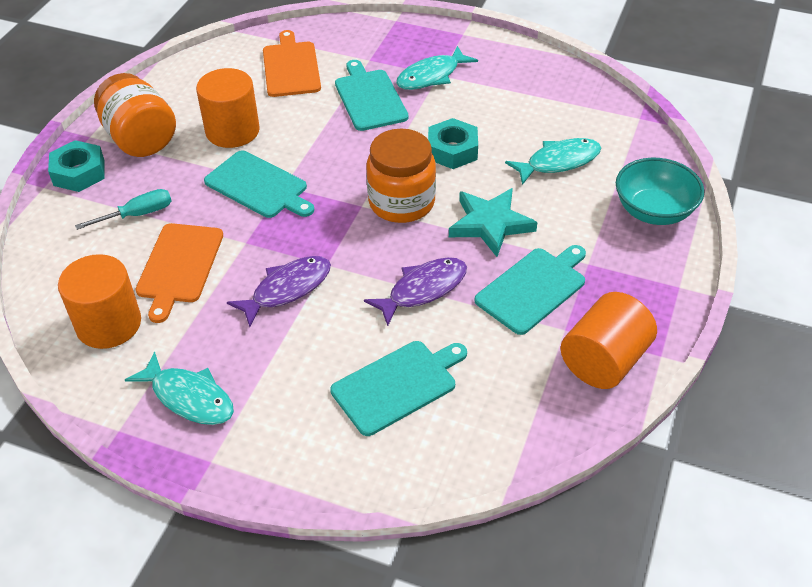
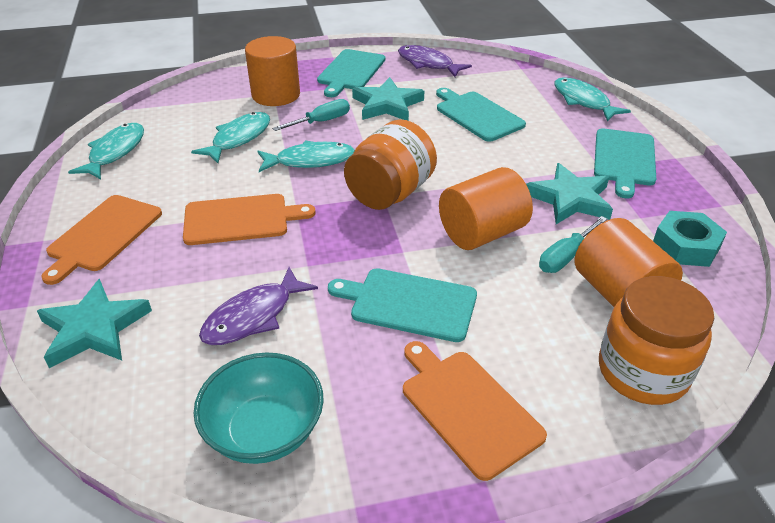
orange cutting board: [136,223,223,323] [263,30,321,97] = 2 -> [41,195,162,285] [183,194,316,245] [403,341,547,481] = 3
turquoise fish: [125,351,234,425] [396,46,478,90] [505,138,601,185] = 3 -> [68,123,144,179] [191,112,270,163] [257,140,355,172] [554,77,631,121] = 4
turquoise nut: [48,140,105,192] [428,118,478,169] = 2 -> [653,211,727,267] = 1
turquoise screwdriver: [75,189,172,230] = 1 -> [272,99,350,131] [539,216,607,273] = 2
turquoise star: [449,188,537,257] = 1 -> [37,279,152,368] [352,77,424,121] [526,163,613,224] = 3

